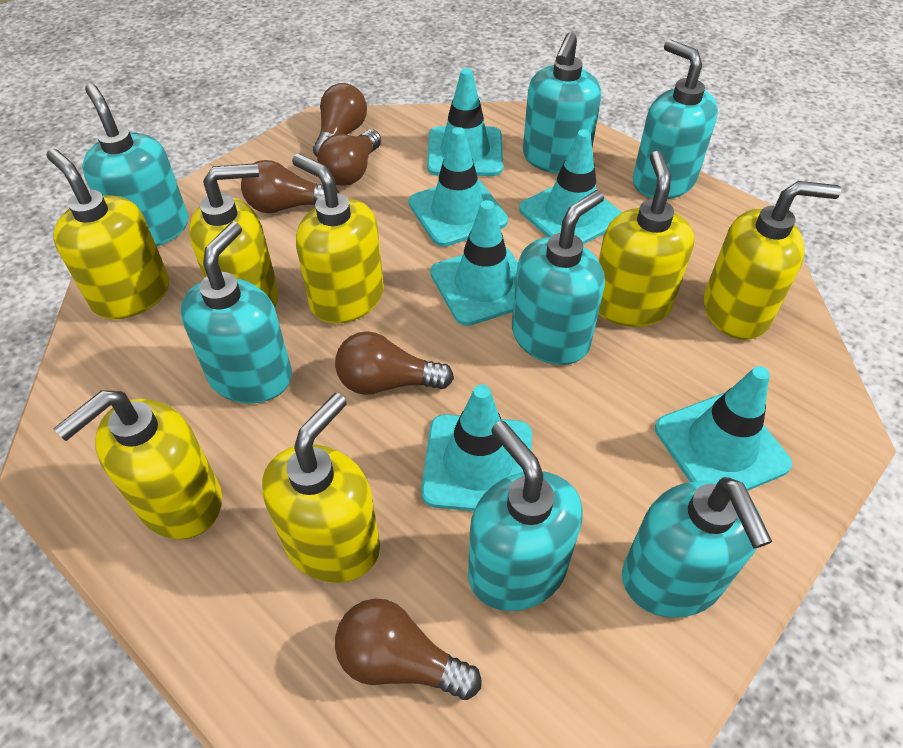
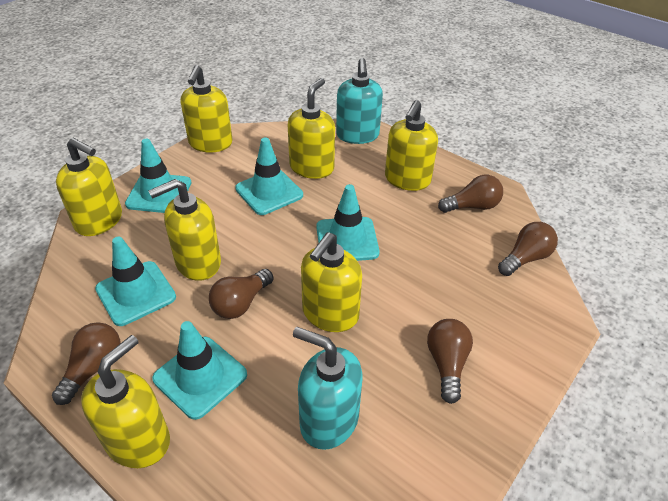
turquoise soap dispenser: [82,84,188,246] [180,222,292,404] [468,421,583,611] [512,190,605,365] [523,32,601,173] [622,477,772,617] [633,39,718,199] = 7 -> [293,327,362,450] [336,58,383,144] = 2
turquoise traffic cone: [409,127,508,247] [421,384,532,511] [427,68,503,176] [430,200,518,326] [519,129,622,245] [655,366,792,491] = 6 -> [95,237,176,326] [125,139,191,213] [152,321,247,420] [235,137,303,215] [316,184,380,261] = 5

